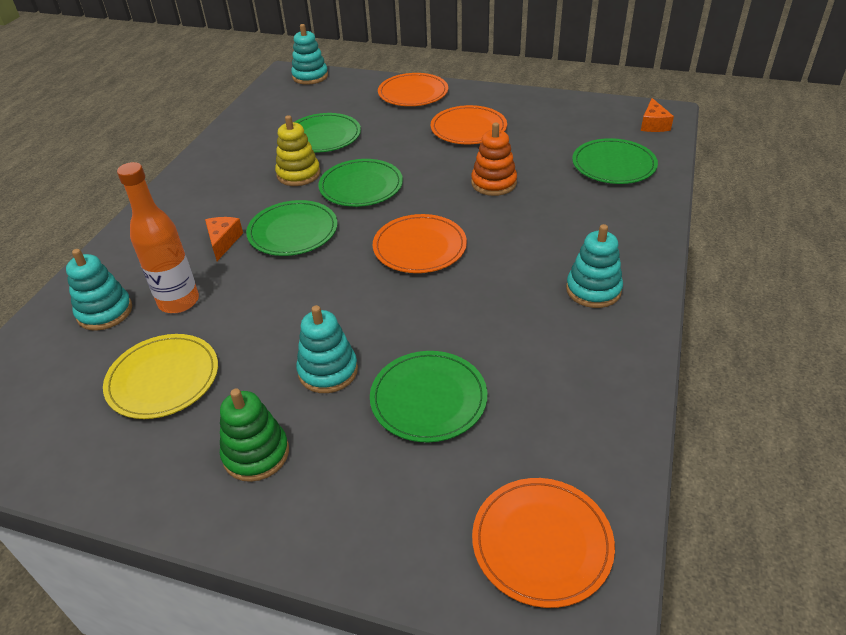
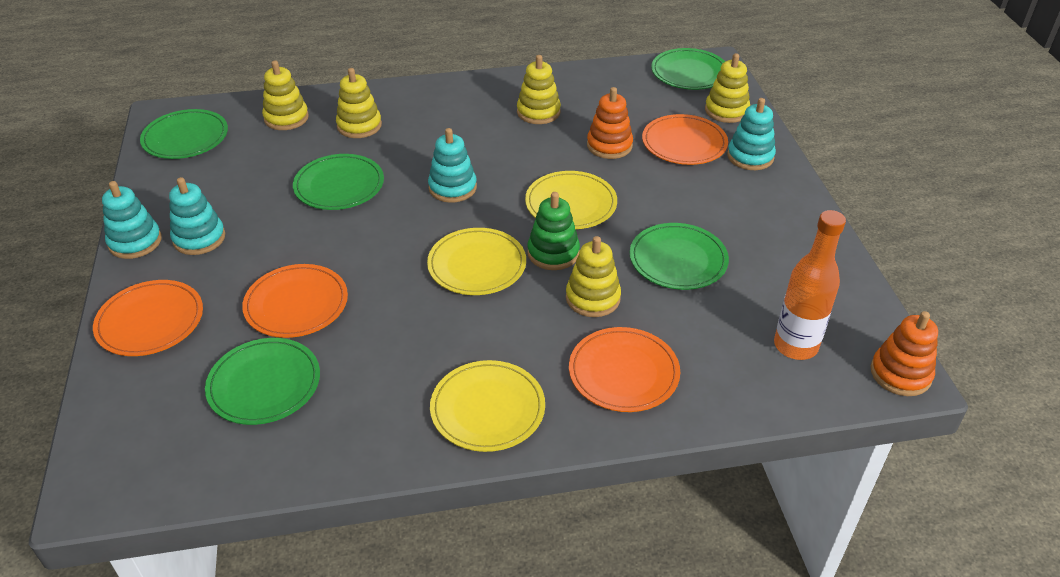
orange cheese: [205,217,243,261] [641,98,674,132] = 2 -> none = 0
orange stacking toy: [471,123,517,196] = 1 -> [587,87,633,159] [871,311,938,396] = 2
yellow plate: [103,334,218,419] = 1 -> [427,228,526,295] [430,360,545,452] [525,171,617,229] = 3
yellow stacking toy: [275,115,320,186] = 1 -> [262,60,309,130] [336,68,382,138] [517,55,561,124] [566,236,621,317] [705,53,750,123] = 5

